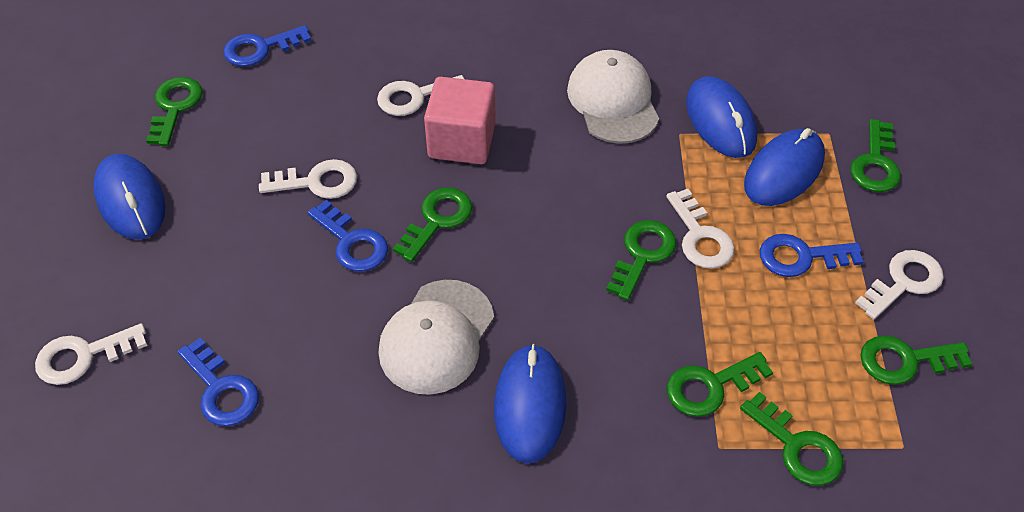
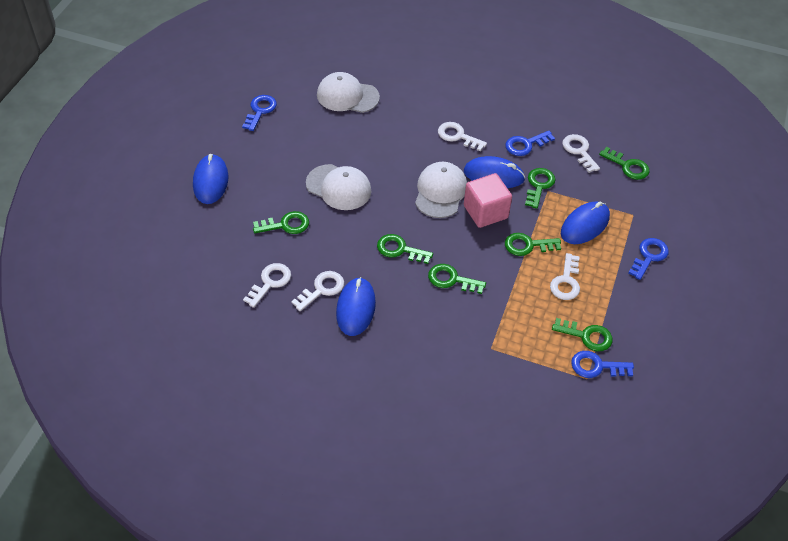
white cap: [379,280,494,395] [567,50,659,144] = 2 -> [306,164,371,210] [317,72,380,113] [415,162,467,218] = 3

